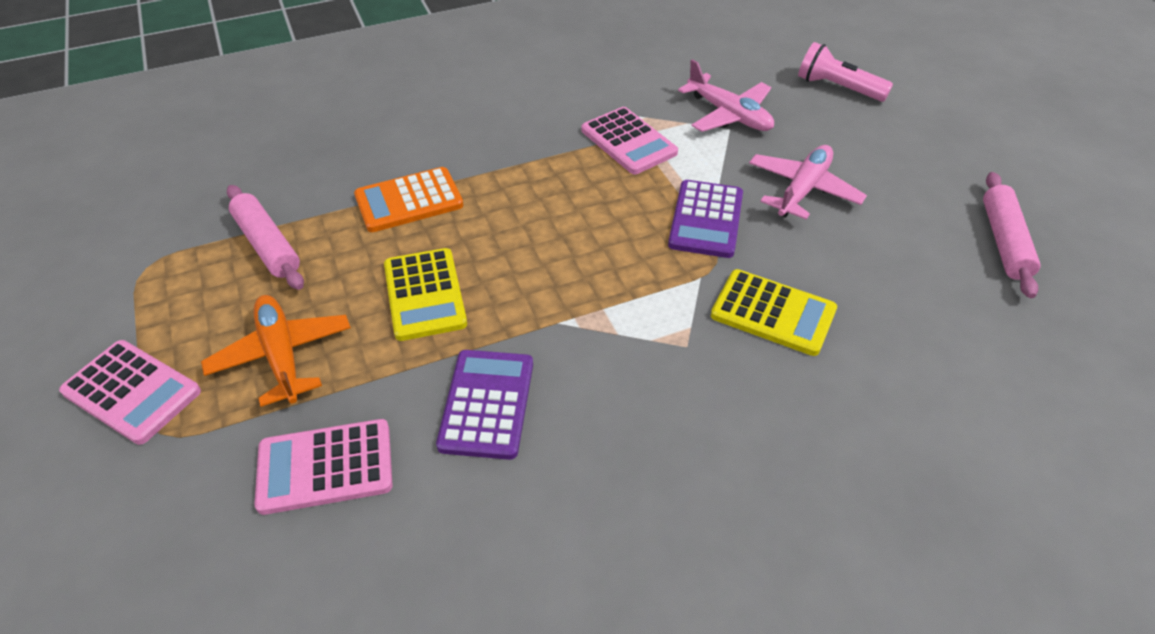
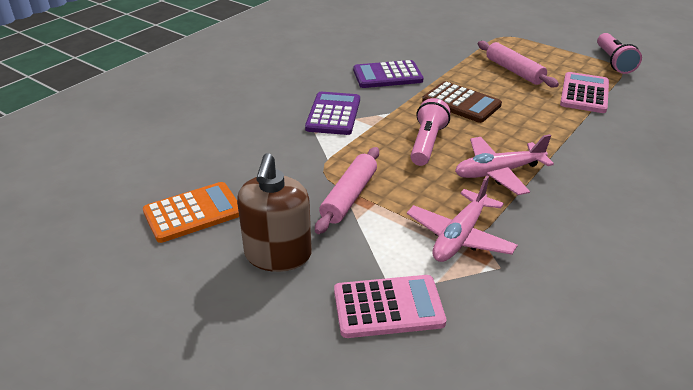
brown calculator: none = 0 -> [422,81,502,123] = 1
brown soap dispenser: none = 0 -> [237,153,312,272] = 1
orange plane: [201,295,351,407] = 1 -> none = 0
pink calculator: [59,340,201,445] [254,419,392,515] [582,107,678,174] = 3 -> [334,275,446,338] [560,72,609,113] = 2
pink flashlight: [798,42,893,102] = 1 -> [410,98,450,166] [597,33,642,74] = 2
yellow calculator: [384,248,467,341] [711,269,837,356] = 2 -> none = 0

